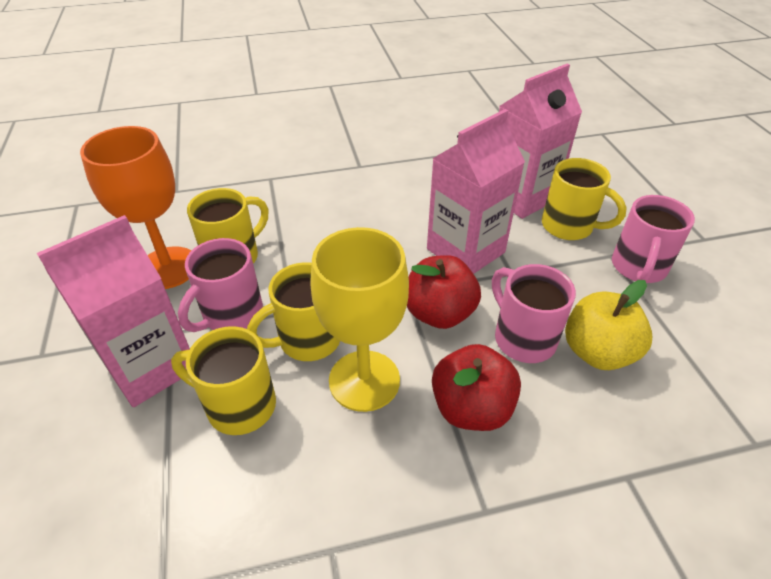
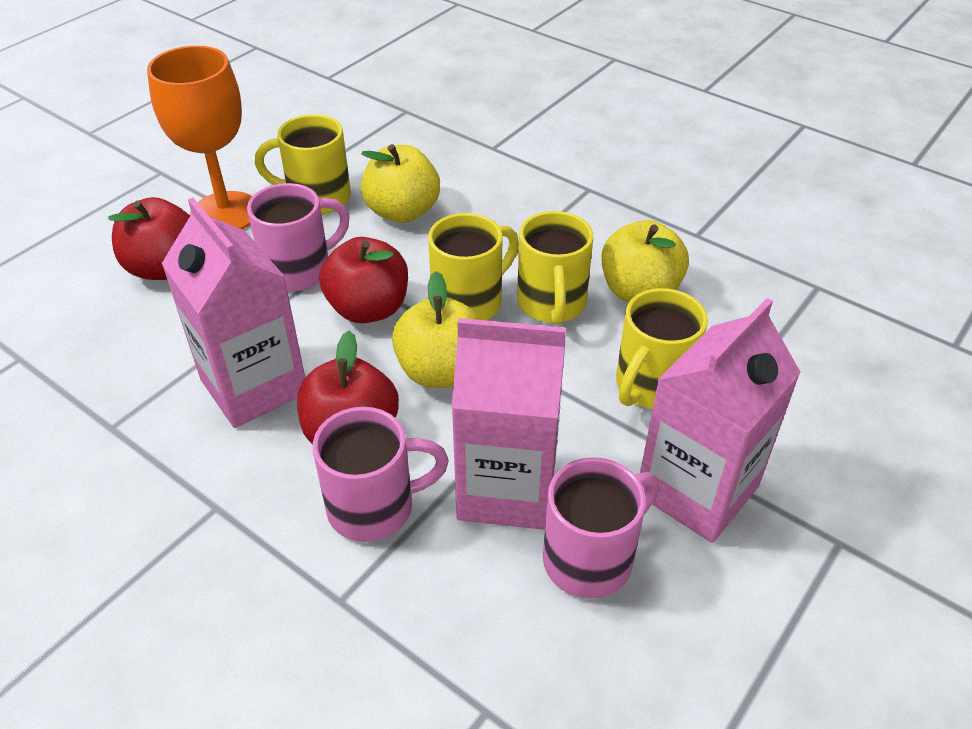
red apple: [407,255,481,329] [432,344,521,431] = 2 -> [109,197,190,280] [297,331,399,445] [319,237,408,323] = 3
yellow apple: [565,280,652,370] = 1 -> [361,144,440,223] [392,271,482,388] [601,220,689,302] = 3
yellow goblet: [310,227,409,412] = 1 -> none = 0

